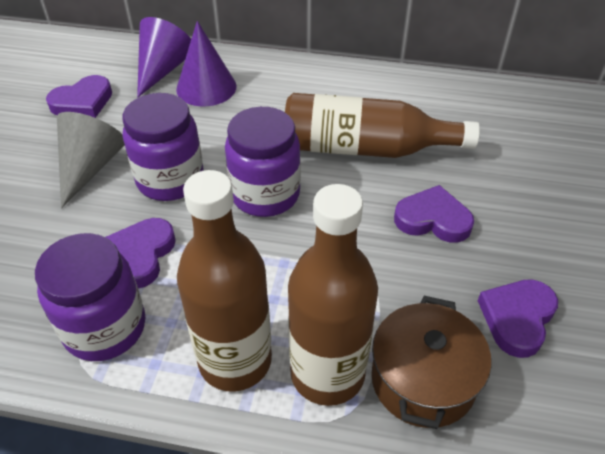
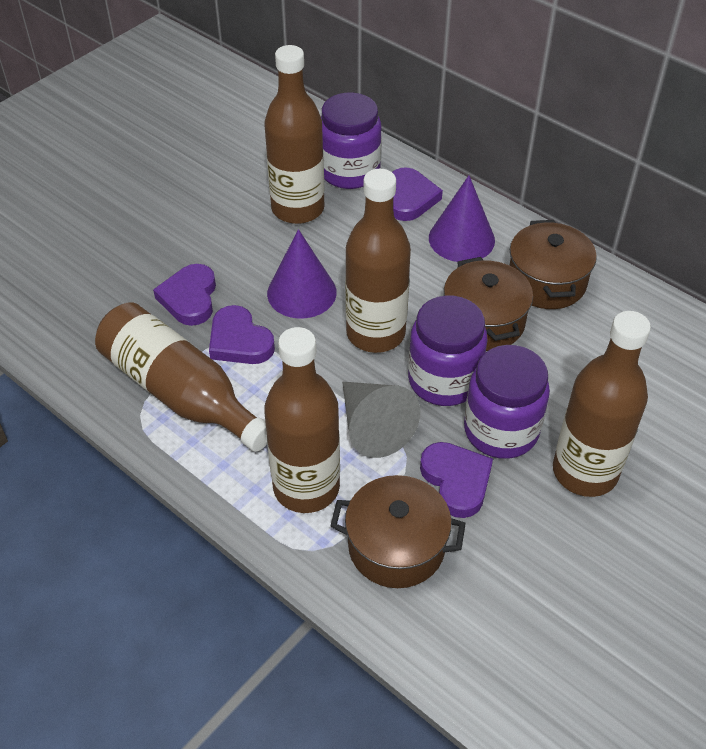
brown bottle: [177,170,272,392] [285,93,480,158] [288,184,378,406] = 3 -> [95,302,267,452] [264,45,325,224] [264,327,340,513] [345,169,411,353] [553,311,651,497] = 5
brown pot: [371,296,491,429] = 1 -> [330,475,466,588] [444,257,533,351] [509,220,597,309] = 3

